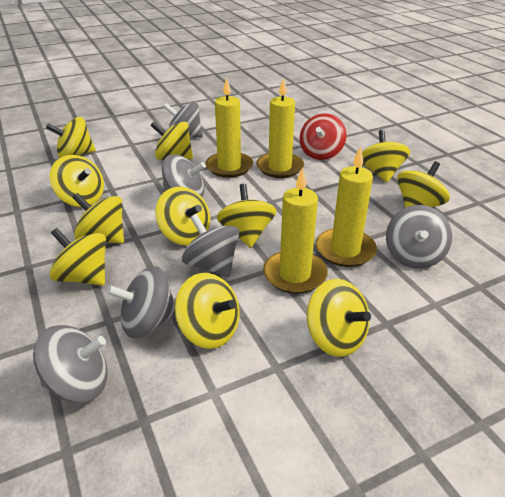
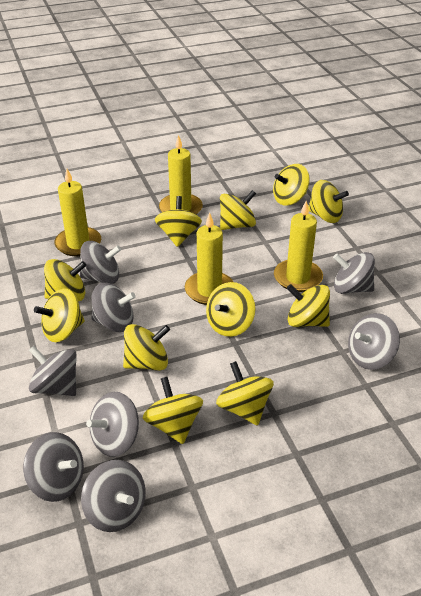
grey spinning top: [33,325,108,403] [106,266,175,338] [162,154,206,197] [163,102,203,138] [182,214,239,277] [386,205,452,269] = 6 -> [23,432,84,502] [29,346,77,396] [80,241,121,284] [81,460,146,532] [86,392,139,457] [91,283,136,332] [333,252,375,294] [348,313,400,370] = 8
red spinning top: [300,113,347,160] = 1 -> none = 0

